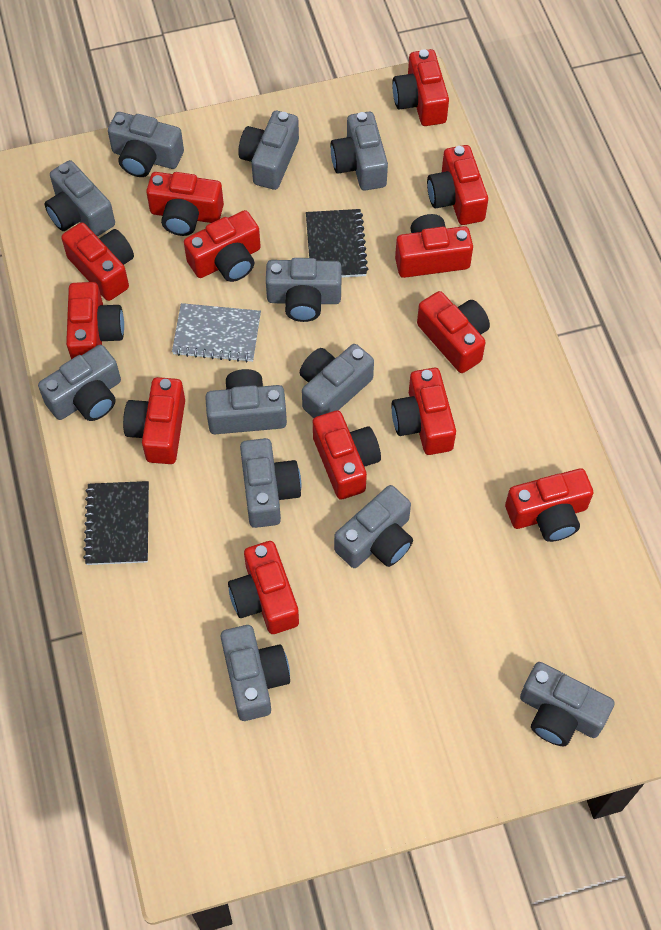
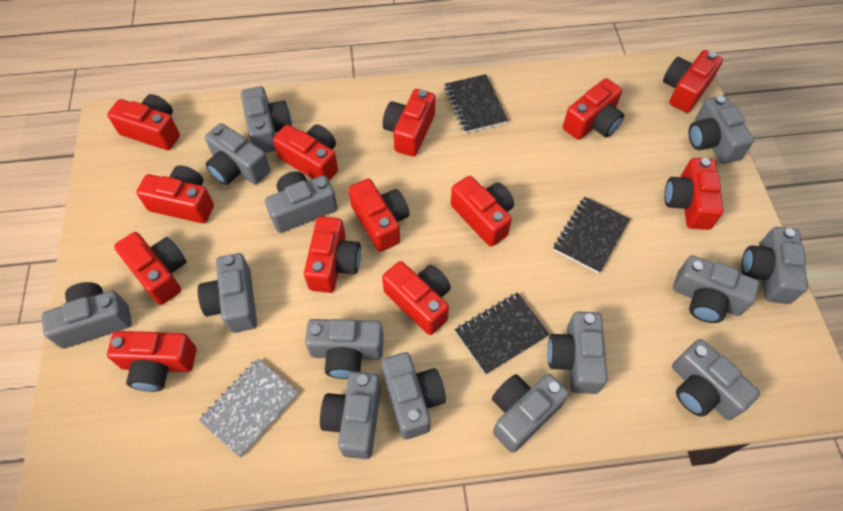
black notebook: [83,481,149,565] [306,209,368,278] = 2 -> [445,74,508,133] [455,292,550,375] [553,197,630,274] = 3
grey camera: [38,345,121,421] [45,160,115,236] [108,112,184,177] [205,369,287,434] [221,625,290,721] [238,111,299,190] [240,438,301,528] [266,258,342,322] [300,344,374,418] [331,112,388,190] [334,485,413,568] [520,662,615,746] = 12 -> [41,282,132,349] [198,253,257,333] [205,123,271,185] [241,86,292,153] [265,171,337,233] [305,319,384,379] [320,371,381,459] [381,352,446,439] [492,374,569,453] [547,311,608,394] [672,339,760,420] [673,255,759,323] [688,95,754,164] [741,227,808,304] = 14

